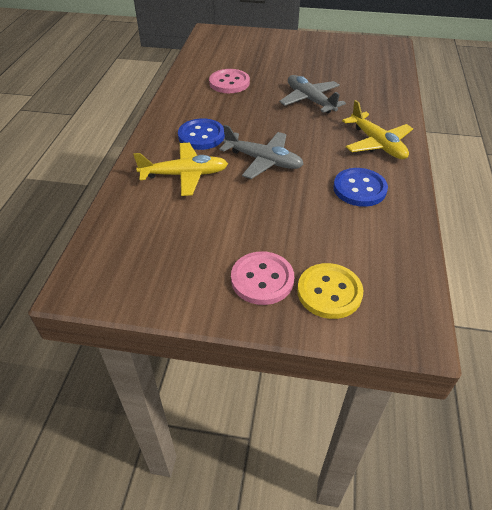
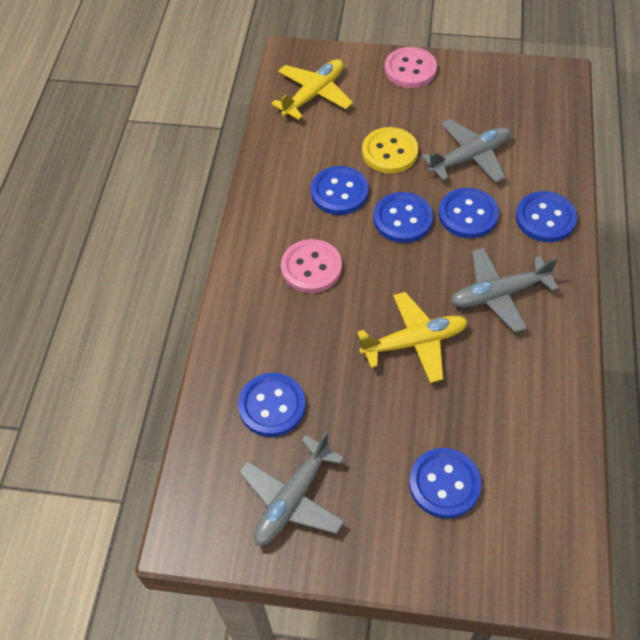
blue button: [178,118,225,150] [333,168,388,207] = 2 -> [238,373,306,437] [311,166,369,215] [374,192,433,243] [409,448,481,518] [439,188,499,238] [516,191,577,242] = 6
grey plane: [219,125,304,179] [279,75,346,113] = 2 -> [239,432,345,545] [422,119,511,183] [451,247,559,333] = 3

